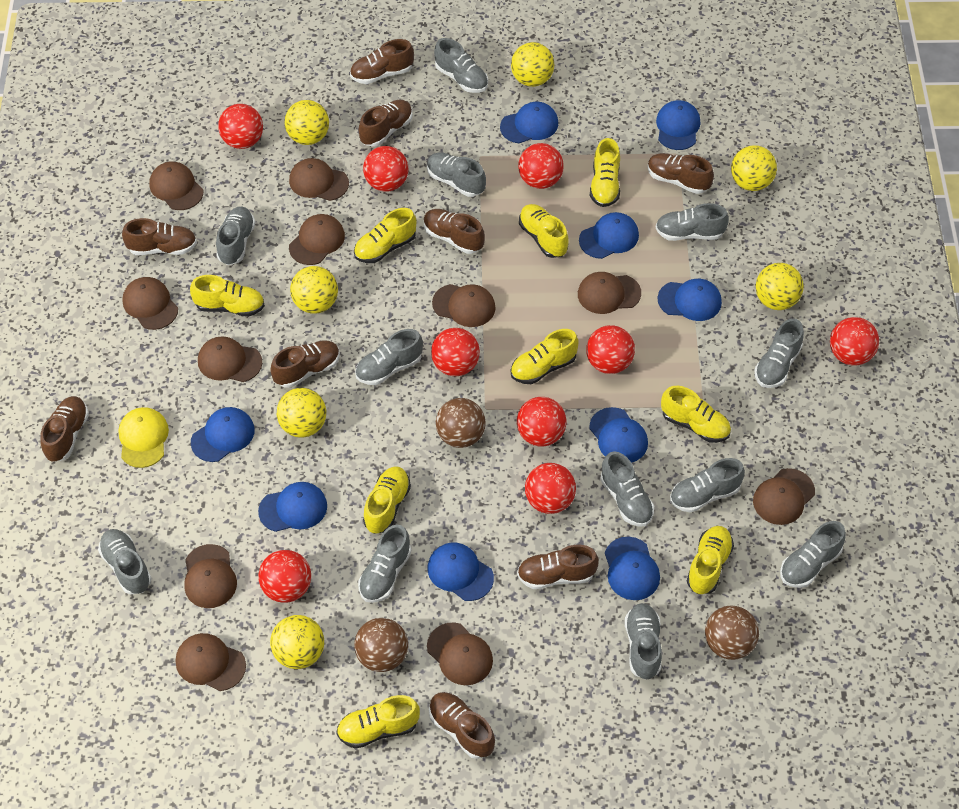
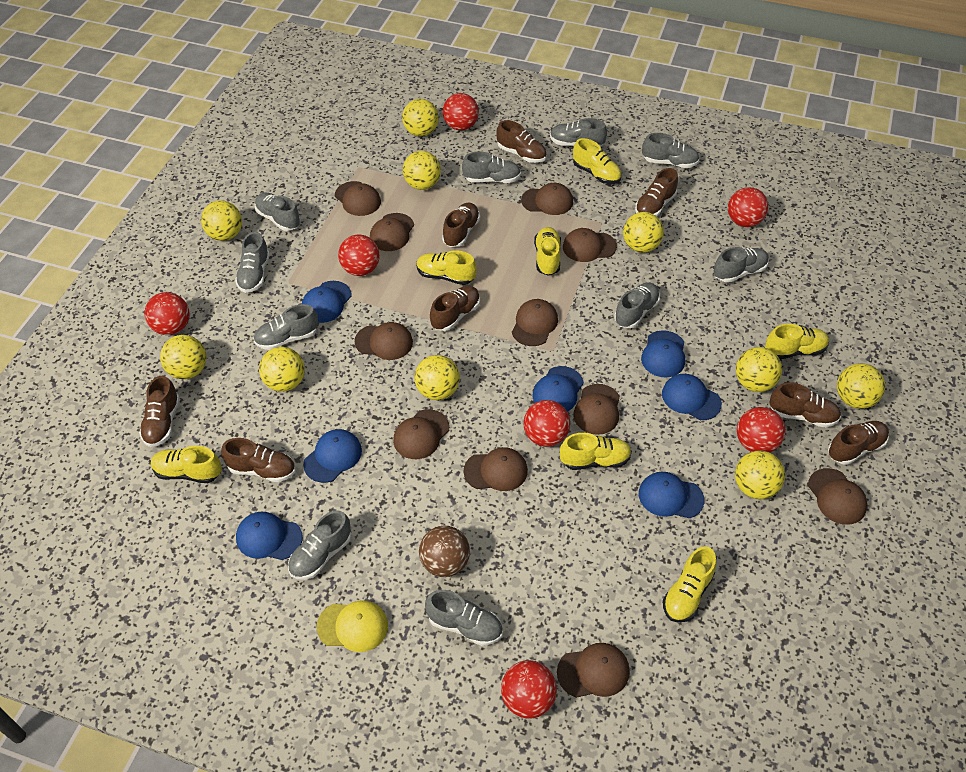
blue cap: [191,407,255,462] [258,482,327,532] [428,543,494,601] [500,102,558,143] [579,212,639,259] [589,407,648,463] [605,537,660,600] [656,100,700,150] [658,279,722,321] = 9 -> [236,511,303,560] [302,281,352,323] [303,429,362,483] [532,366,584,412] [639,472,705,518] [641,330,685,378] [662,374,722,420] = 7
brown ball: [354,618,408,672] [436,398,486,448] [705,605,759,660] = 3 -> [419,526,470,577] = 1
brown shoe: [40,396,89,462] [122,218,197,255] [270,341,340,388] [350,39,414,84] [358,100,413,147] [424,209,485,254] [429,692,495,759] [517,545,599,589] [648,153,714,194] = 9 -> [139,376,180,447] [221,438,295,482] [430,286,480,331] [442,203,480,247] [496,120,547,163] [635,168,678,216] [769,382,841,428] [828,421,889,465] = 8
grey shoe: [98,529,151,595] [216,207,255,265] [355,329,423,385] [358,525,411,603] [427,152,486,197] [434,38,488,93] [600,451,654,527] [625,603,662,680] [655,203,729,241] [670,458,745,513] [754,319,804,388] [780,521,846,588] = 12 -> [235,232,270,293] [253,304,318,350] [255,193,300,231] [288,511,351,580] [425,590,503,646] [462,152,521,183] [550,118,607,147] [614,282,660,328] [642,133,699,168] [714,247,769,283] = 10
red ball: [218,104,263,149] [258,550,311,603] [363,146,408,192] [431,328,480,376] [517,397,566,447] [518,143,564,189] [525,463,576,514] [586,325,635,374] [830,317,879,366] = 9 -> [144,292,190,335] [338,235,380,276] [443,93,479,130] [501,660,557,718] [523,400,570,447] [728,187,768,227] [737,407,786,452] = 7
yellow ball: [270,615,324,669] [277,388,326,438] [284,100,329,145] [290,266,338,314] [511,42,555,87] [731,145,777,191] [756,263,804,310] = 7 -> [160,335,207,379] [201,200,242,241] [259,347,305,392] [402,99,439,136] [403,151,441,190] [414,355,460,400] [623,212,664,253] [735,451,785,499] [736,347,782,392] [837,363,885,409] = 10
yellow shoe: [190,275,265,317] [336,695,420,749] [354,208,416,263] [363,466,411,534] [511,329,579,384] [519,204,568,258] [590,138,620,207] [661,386,731,443] [687,526,734,594] = 9 -> [151,446,222,483] [417,250,477,285] [534,227,561,276] [560,433,632,470] [573,138,621,184] [663,546,716,622] [765,324,829,359] = 7

